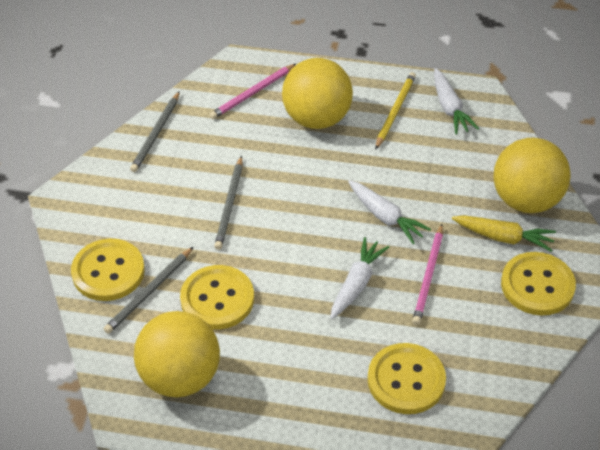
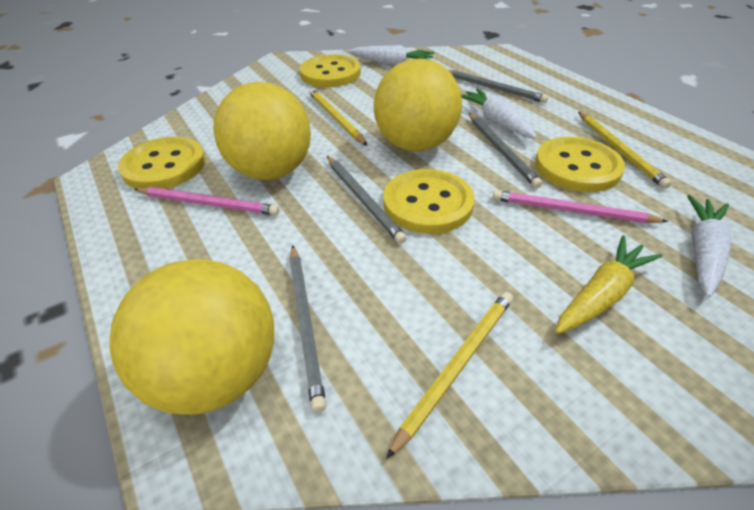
grey pencil: [104,247,193,334] [130,91,180,172] [214,156,243,250] = 3 -> [289,245,326,413] [327,156,407,244] [448,70,548,103] [469,113,542,188] = 4
yellow pencil: [375,72,416,150] = 1 -> [309,88,367,145] [386,292,513,459] [578,112,671,189] = 3

